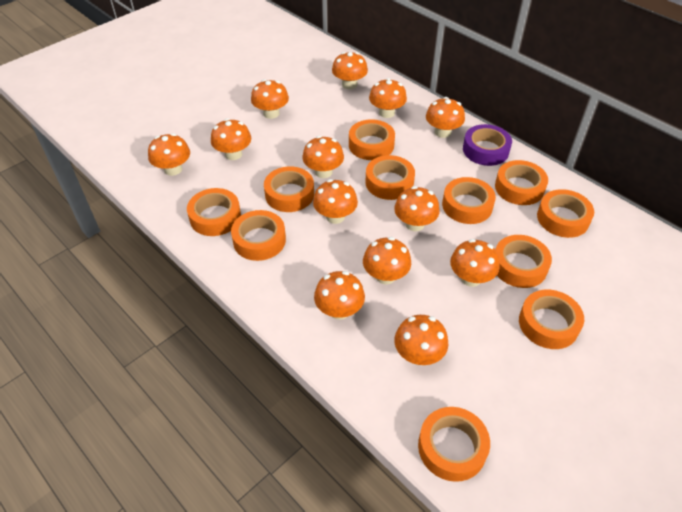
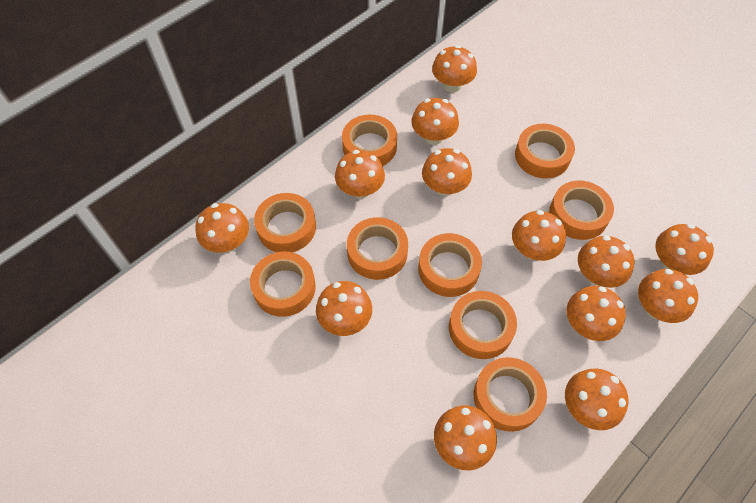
orange tape: [187,188,241,236] [231,210,286,261] [264,166,314,212] [349,119,395,160] [365,155,415,200] [418,407,490,482] [442,177,496,224] [495,160,548,205] [495,235,552,288] [519,290,584,349] [537,189,594,238] = 11 -> [250,251,316,317] [254,193,316,252] [342,115,397,166] [347,217,408,280] [418,233,482,297] [449,291,517,359] [474,357,547,432] [515,124,575,179] [549,181,614,240] = 9
purple tape: [463,124,512,166] = 1 -> none = 0

